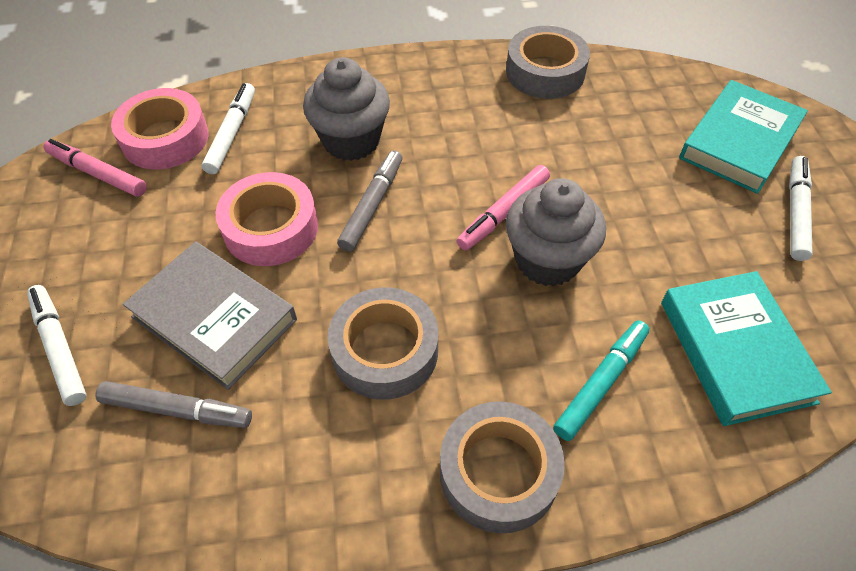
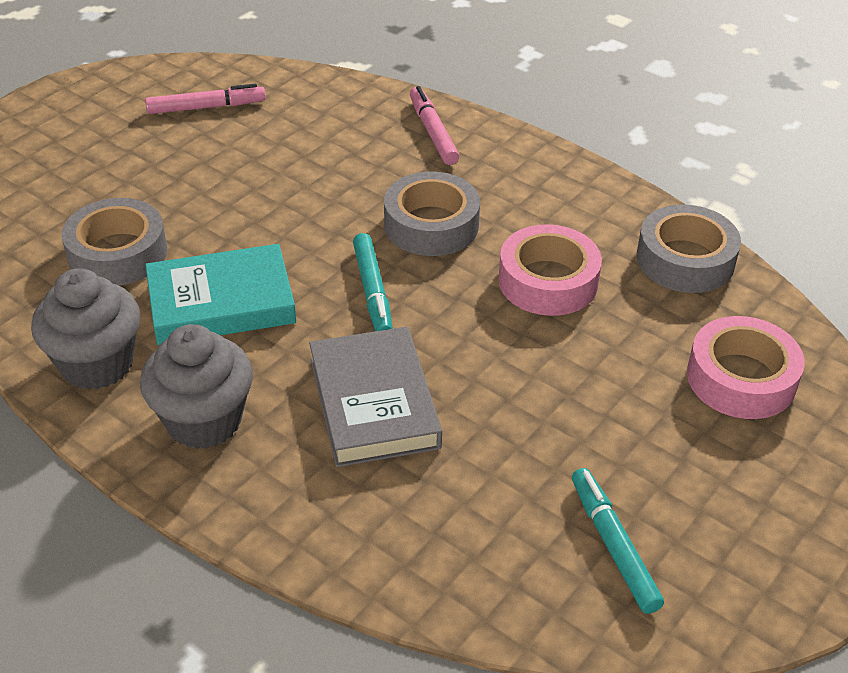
grey marker: [95,381,252,428] [337,150,402,252] = 2 -> none = 0
turquoise book: [661,271,832,426] [679,80,808,194] = 2 -> [145,244,296,345] = 1
turquoise marker: [553,320,649,441] = 1 -> [353,233,393,331] [572,468,664,614] = 2
white marker: [27,285,87,406] [202,83,255,174] [789,156,813,261] = 3 -> none = 0

